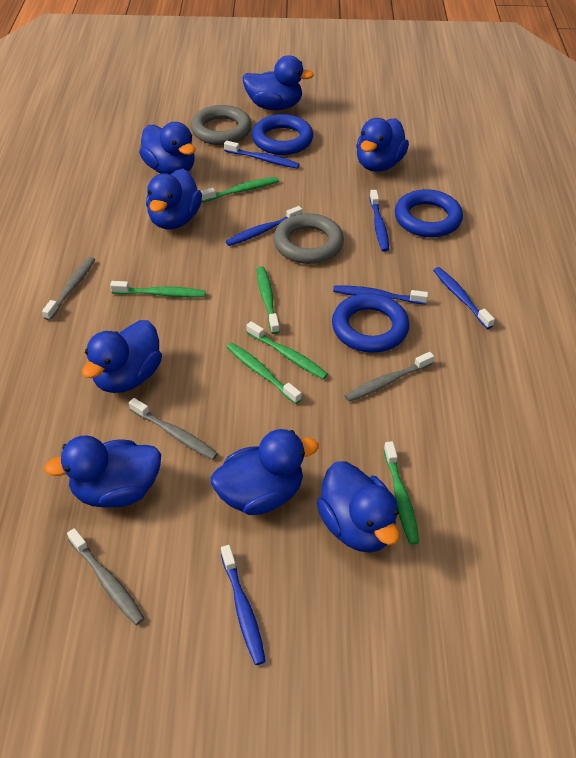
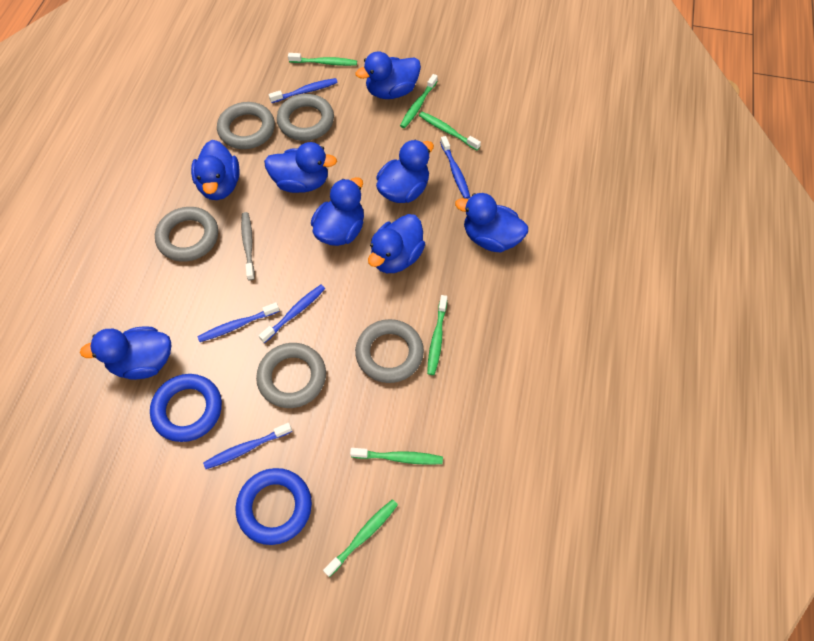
blue ring: [252,114,313,155] [332,293,409,353] [395,189,463,237] = 3 -> [150,374,222,442] [236,468,312,545] = 2
blue toothbrush: [221,545,266,665] [224,141,300,168] [226,206,303,246] [333,285,428,304] [370,190,389,252] [433,267,495,329] = 6 -> [197,302,280,342] [203,423,292,469] [259,285,325,343] [269,78,338,103] [440,136,470,199] = 5
grey ring: [191,105,252,145] [274,213,344,264] = 2 -> [155,207,218,262] [217,102,275,149] [256,343,326,408] [277,94,334,141] [355,319,424,383] = 5
grey toothbrush: [42,257,96,321] [67,528,145,625] [129,398,218,460] [345,352,434,402] = 4 -> [241,212,255,281] = 1

